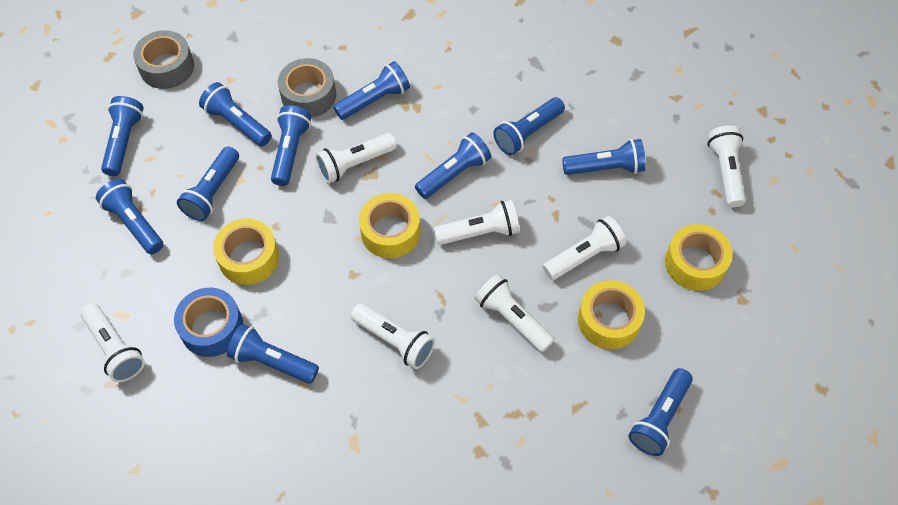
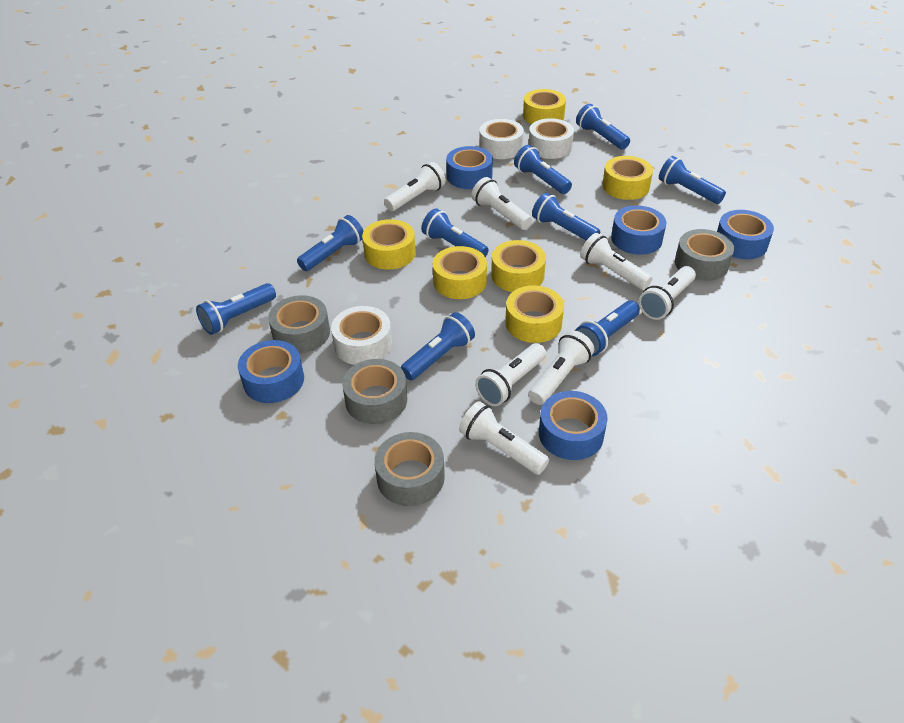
blue flashlight: [96,179,164,254] [101,96,144,176] [177,146,239,221] [199,82,272,146] [227,324,319,384] [271,105,311,186] [333,61,410,120] [415,132,491,199] [493,97,565,155] [562,139,646,175] [629,368,693,456] = 11 -> [196,283,276,335] [297,215,363,271] [400,312,475,380] [421,208,489,257] [514,145,572,194] [532,193,600,241] [575,301,640,356] [576,104,630,150] [659,156,726,204] = 9
blue tape: [174,288,243,357] = 1 -> [238,340,304,403] [446,146,493,189] [539,391,608,460] [611,205,667,255] [717,210,774,259] = 5
grey tape: [133,30,194,89] [278,58,336,118] = 2 -> [268,295,330,353] [342,359,407,424] [374,432,445,506] [675,229,734,281] = 4
white tape: none = 0 -> [331,306,392,365] [479,119,524,159] [529,118,574,159] = 3
yellow tape: [213,219,279,285] [359,193,420,258] [578,280,645,349] [665,224,733,291] = 4 -> [362,219,416,270] [433,246,487,299] [491,240,546,292] [505,285,564,343] [523,89,566,124] [602,156,653,200] = 6

